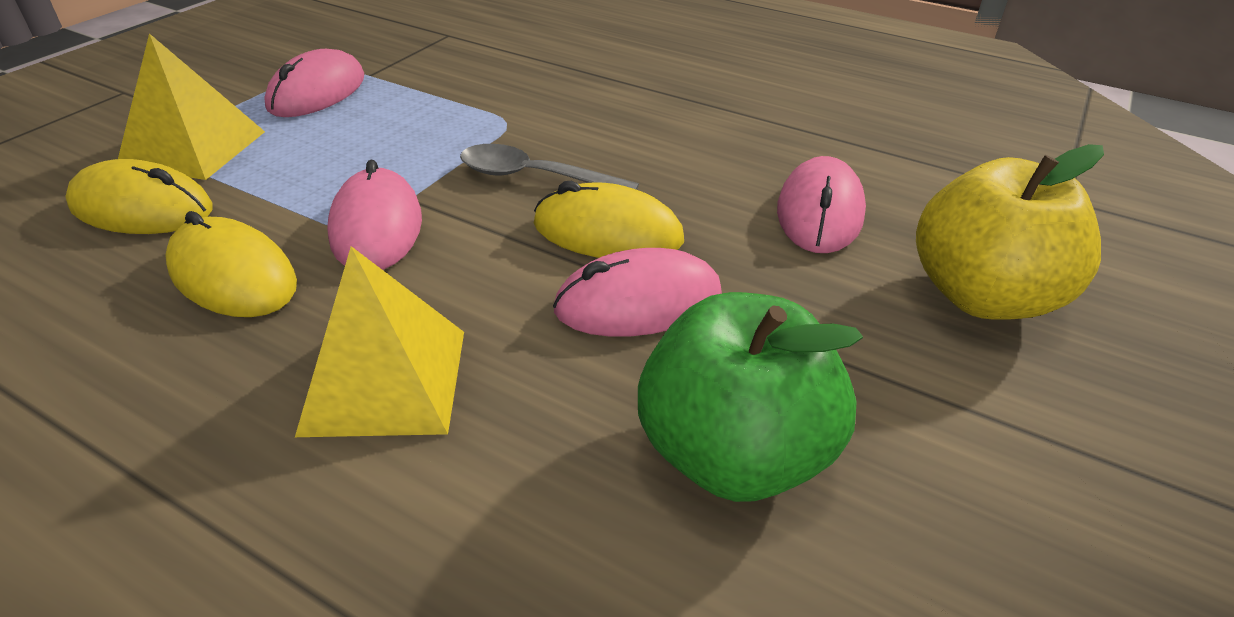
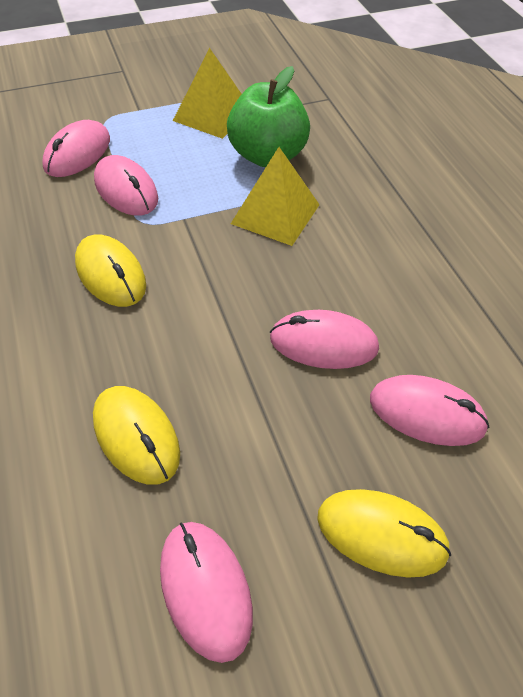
grey spoon: [460,144,639,190] = 1 -> none = 0
pink mouse: [264,49,364,117] [327,160,422,270] [553,248,722,337] [777,156,866,253] = 4 -> [42,120,110,177] [94,155,158,216] [160,522,253,663] [270,310,379,369] [370,375,489,446] = 5
yellow apple: [916,144,1104,320] = 1 -> none = 0

